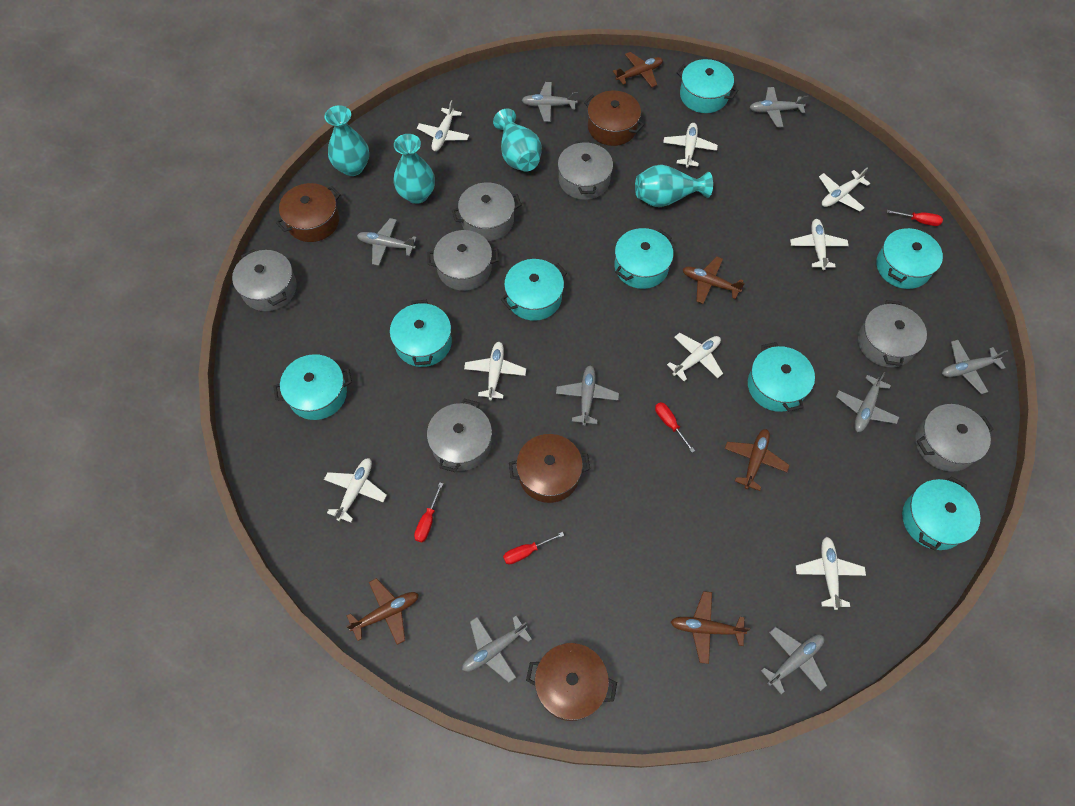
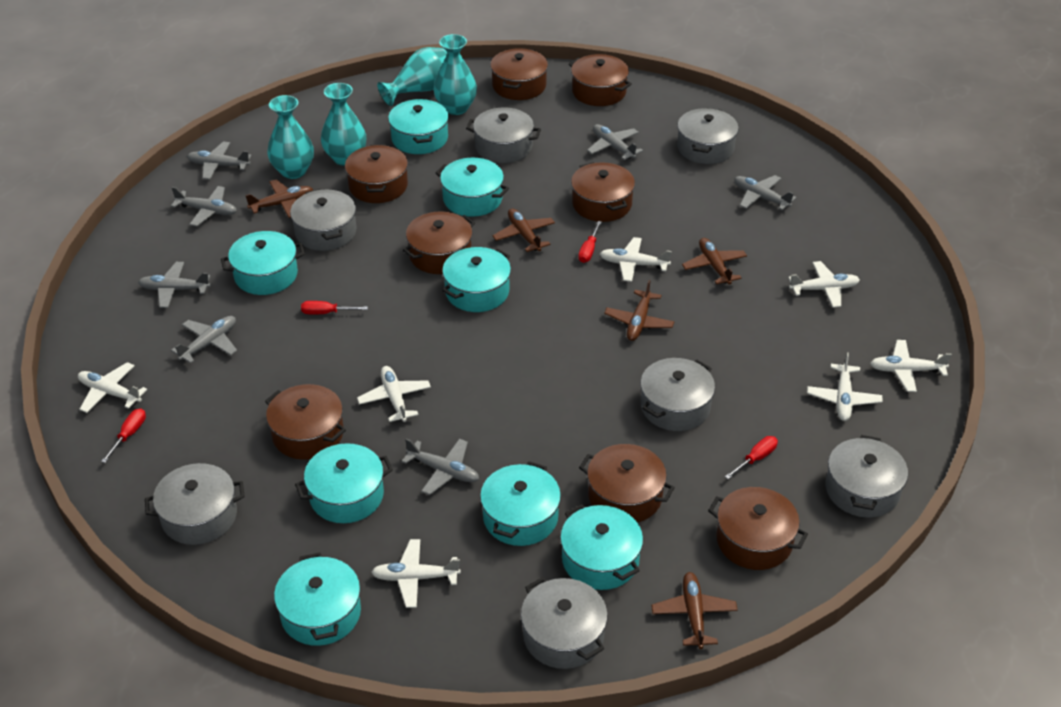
brown pot: [276,183,341,242] [509,434,590,503] [526,643,617,721] [584,91,644,146] = 4 -> [265,384,346,460] [345,144,408,203] [403,211,475,274] [490,48,548,100] [569,54,632,106] [571,162,635,222] [579,444,675,523] [708,487,808,570] = 8
grey plane: [357,218,417,266] [462,616,532,683] [522,82,578,122] [556,365,619,426] [750,87,809,127] [761,627,827,695] [836,372,899,432] [942,340,1008,394] = 8 -> [138,262,211,308] [171,186,237,226] [171,316,237,363] [187,142,252,180] [401,438,479,495] [587,124,643,160] [734,175,796,210] = 7
white plane: [324,458,387,522] [417,100,469,151] [464,342,526,400] [663,123,718,168] [667,333,723,381] [790,219,849,270] [796,537,866,610] [819,168,870,212] = 8 -> [78,362,147,413] [357,366,431,422] [371,539,461,608] [600,237,672,282] [788,261,860,308] [807,353,882,421] [870,340,952,392] = 7

